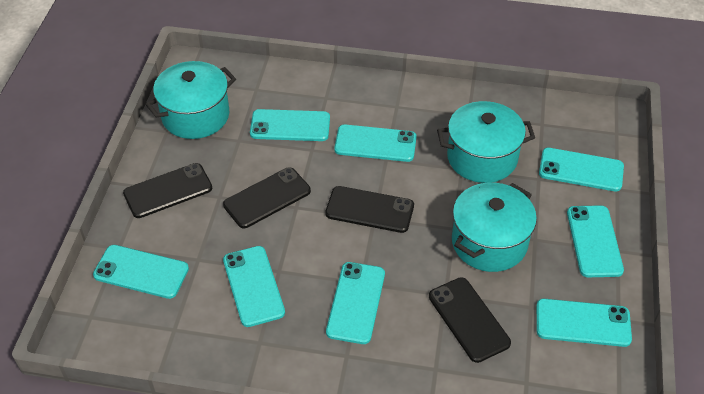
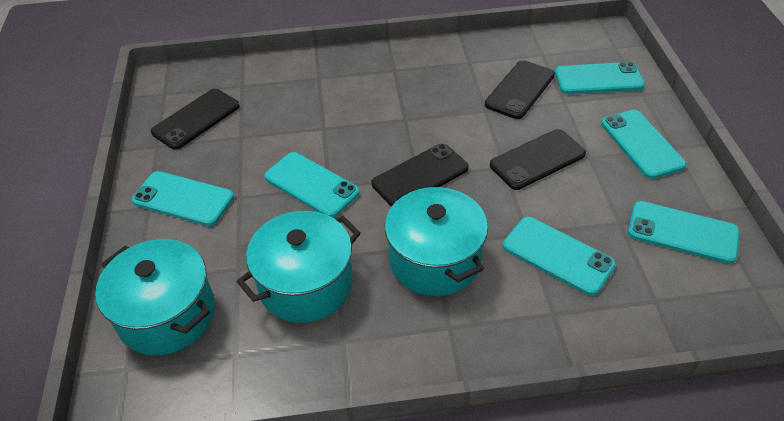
turquoise phone: [93,245,189,299] [223,246,285,327] [250,109,330,141] [326,262,385,344] [334,124,417,162] [536,299,632,347] [539,148,624,192] [567,205,624,277] = 8 -> [132,171,234,226] [264,152,360,218] [503,217,616,296] [555,62,645,94] [601,110,686,179] [628,201,740,264] = 6

